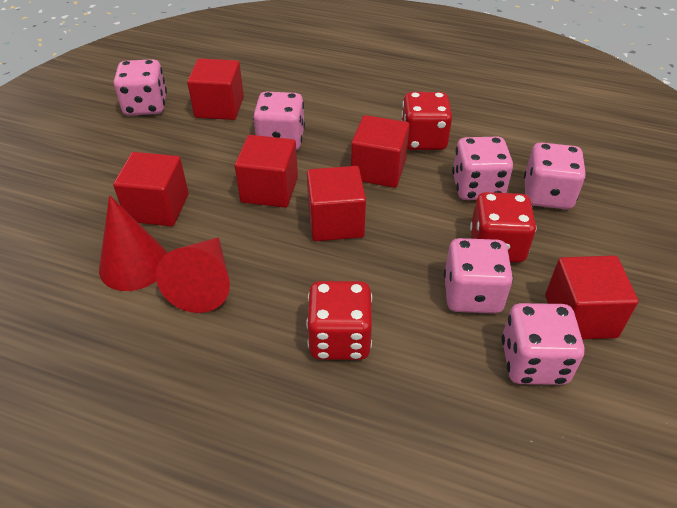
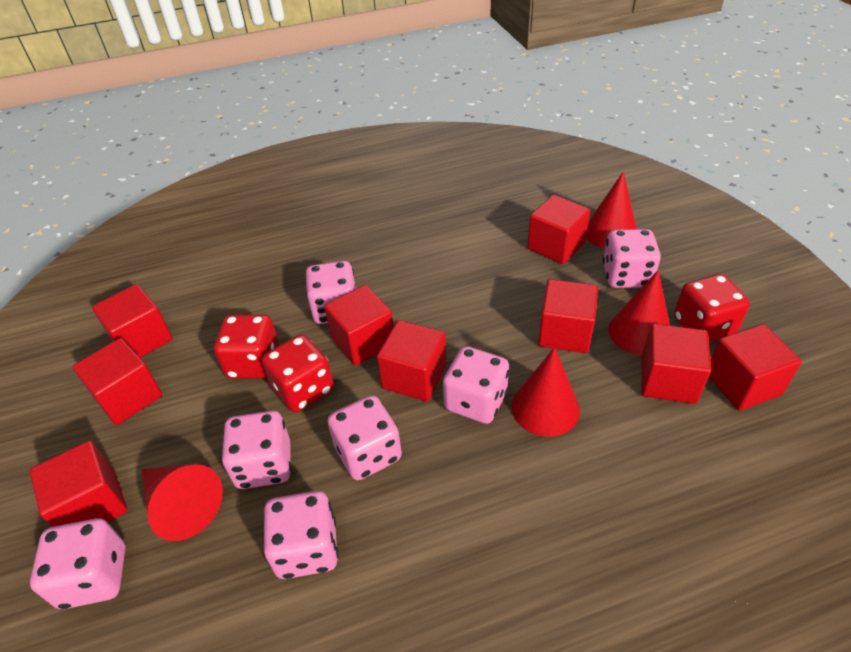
pink dice: [114,59,167,116] [253,92,305,150] [444,238,513,314] [452,137,513,200] [501,303,584,385] [524,142,586,209] = 6 -> [30,518,126,609] [221,411,291,489] [264,491,338,579] [305,261,356,324] [328,395,402,480] [443,346,509,424] [602,229,661,288] = 7
red cone: [99,195,167,291] [156,237,230,313] = 2 -> [141,464,223,541] [511,347,580,437] [586,172,637,249] [608,270,670,356] = 4
red cube: [113,152,189,226] [187,59,244,120] [235,135,298,208] [307,166,366,241] [351,115,410,188] [545,256,638,339] = 6 -> [30,441,128,527] [73,338,162,425] [92,284,173,358] [324,285,394,366] [377,320,447,402] [527,195,590,264] [538,279,598,353] [641,324,712,404] [709,324,802,411] = 9

